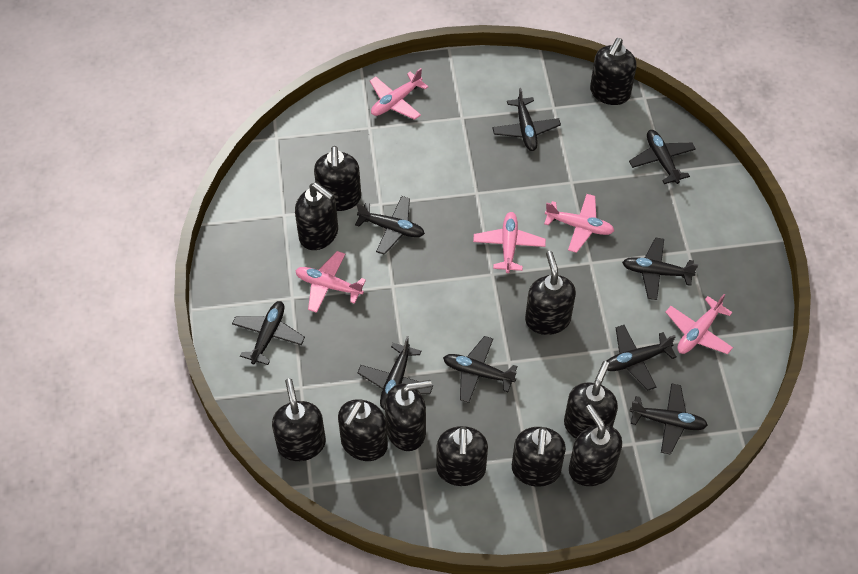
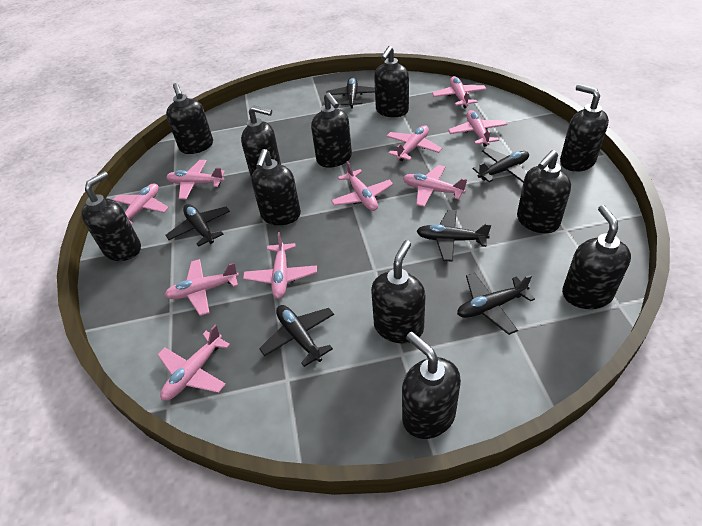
black plane: [232,301,305,365] [355,196,425,255] [358,336,433,410] [443,336,517,403] [492,88,561,151] [607,325,676,390] [622,237,698,300] [629,130,696,184] [630,383,708,455] = 9 -> [166,204,230,247] [259,305,334,367] [326,77,375,109] [417,210,491,262] [457,273,535,335] [472,148,529,182] = 6
pink plane: [295,251,366,313] [370,68,428,120] [473,212,546,273] [544,194,614,253] [666,294,733,354] = 5 -> [113,183,169,225] [158,325,231,401] [164,259,239,316] [166,160,225,199] [243,232,317,299] [331,161,393,211] [386,125,442,161] [403,165,467,207] [432,76,486,108] [448,110,507,147] = 10

